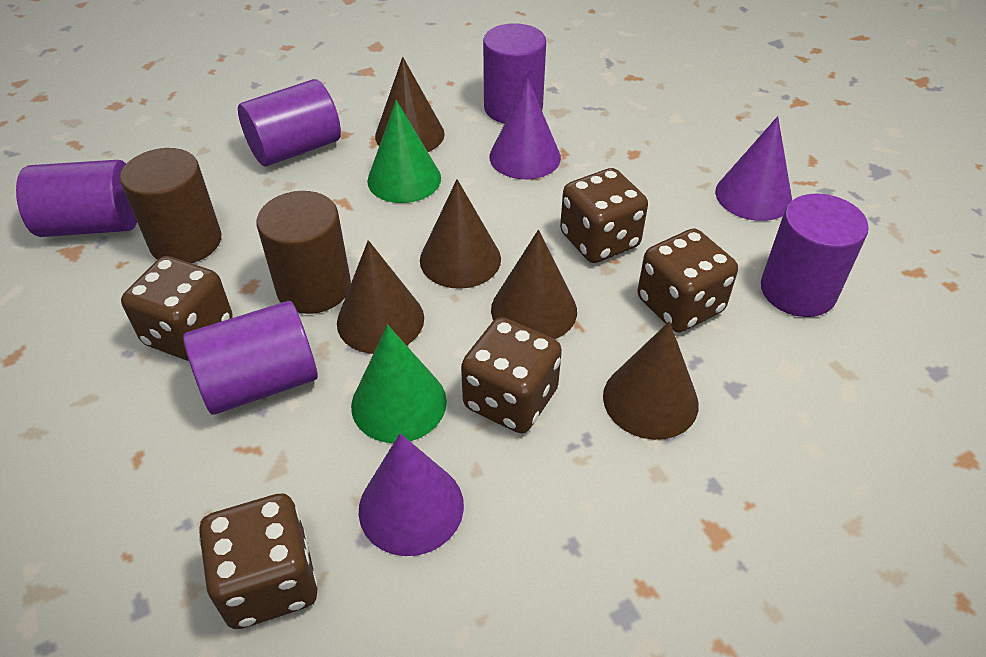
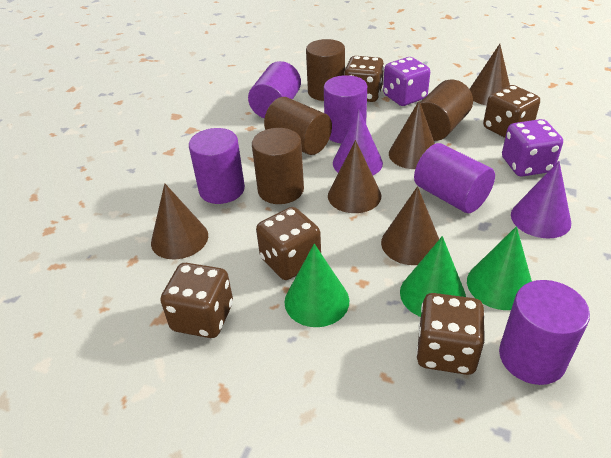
brown cylinder: [120,148,221,263] [257,191,351,314] = 2 -> [252,128,304,204] [264,97,332,155] [306,39,345,101] [413,80,473,141] = 4
green cone: [351,325,447,443] [367,100,441,203] = 2 -> [284,244,349,327] [400,236,466,317] [467,226,532,310] = 3
purple cone: [359,433,464,556] [489,78,561,179] [715,116,792,221] = 3 -> [333,109,383,175] [511,161,571,239] = 2
purple dice: none = 0 -> [383,57,430,106] [502,119,563,177] = 2

